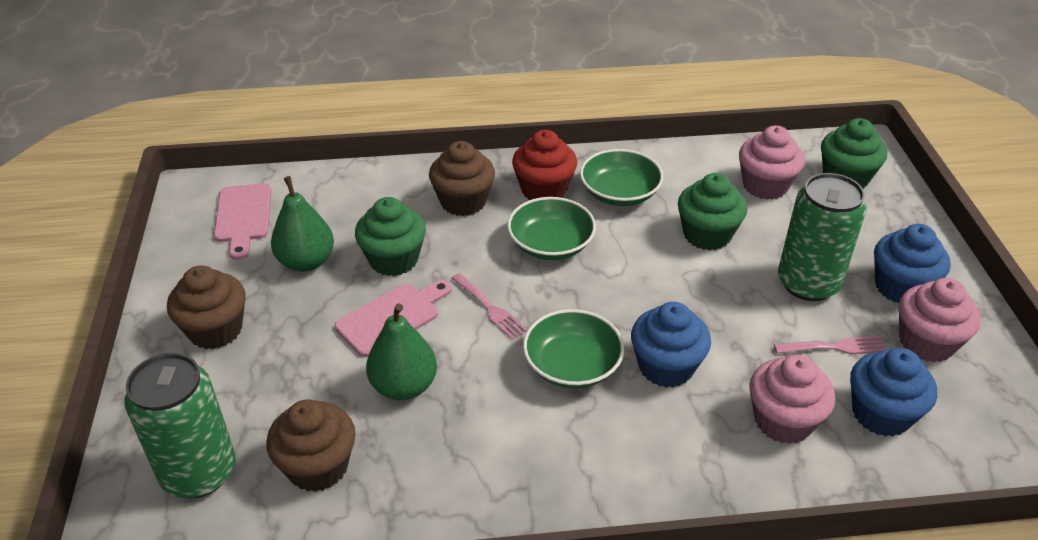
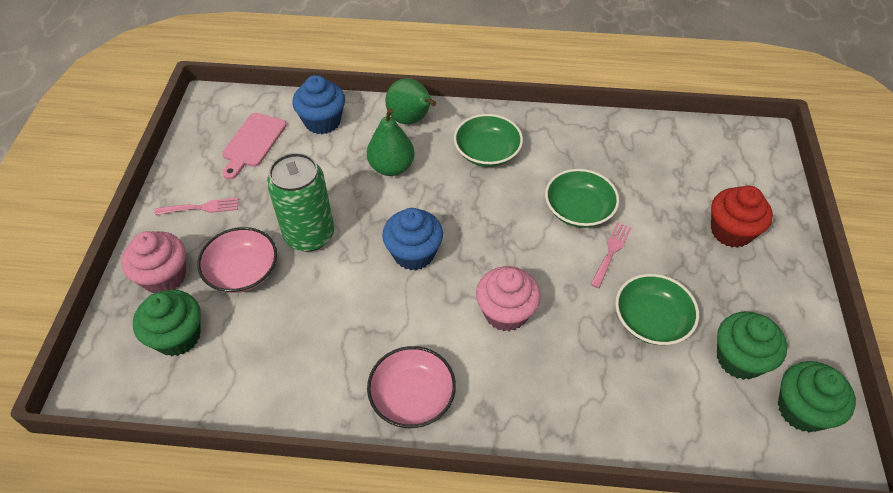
blue cupcake: [631,302,711,388] [850,348,937,437] [874,224,951,303] = 3 -> [293,75,345,134] [382,208,443,270] = 2
brown cupcake: [167,265,246,349] [266,400,356,492] [429,141,495,216] = 3 -> none = 0
green can: [125,353,236,498] [778,173,866,301] = 2 -> [267,153,334,252] = 1
pink bowl: none = 0 -> [197,227,277,293] [367,346,456,428] = 2
pink cupcake: [739,125,805,200] [749,354,835,444] [899,278,981,362] = 3 -> [121,231,186,294] [476,266,541,331] = 2
pink cutting board: [214,183,271,260] [335,280,452,357] = 2 -> [222,113,287,180] = 1

